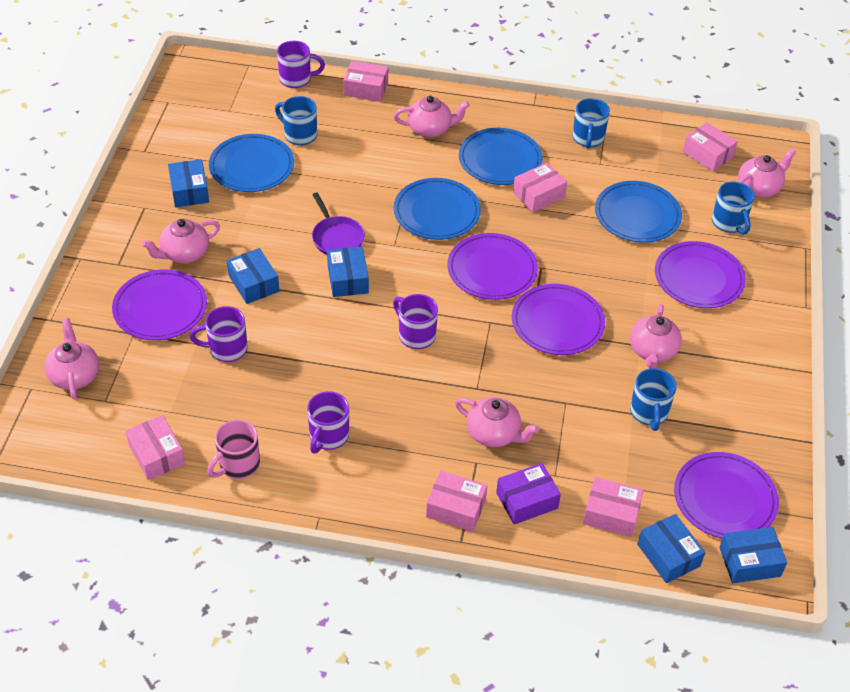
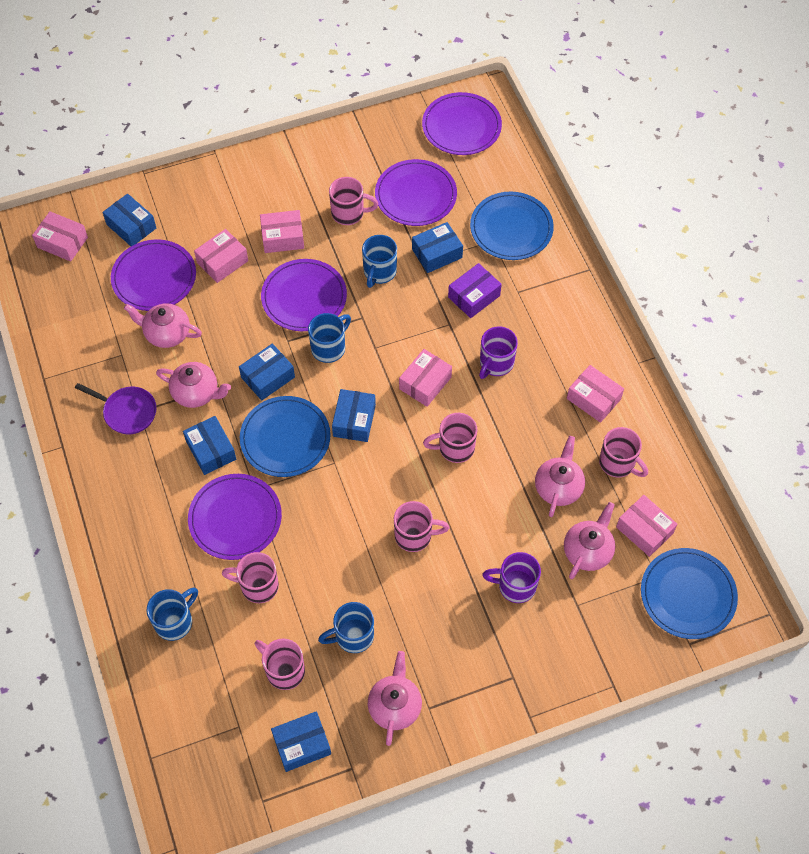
blue box: [168,159,209,207] [227,248,279,304] [327,247,369,297] [637,514,705,583] [719,527,787,583] = 5 -> [102,194,156,246] [183,416,236,475] [239,343,295,400] [271,711,331,772] [332,389,376,442] [412,222,463,273] = 6
blue plate: [209,134,294,192] [394,178,481,240] [459,128,543,185] [595,181,682,243] = 4 -> [240,396,331,477] [470,192,554,260] [641,548,738,639] = 3
pink mug: [207,420,260,479] = 1 -> [222,552,279,603] [254,638,305,690] [329,177,379,225] [394,501,449,552] [423,413,477,463] [599,427,648,478] = 6
pink teapot: [44,318,99,400] [142,219,220,263] [393,96,470,138] [455,397,539,447] [630,304,682,368] [738,148,796,198] = 6 -> [124,303,202,348] [156,362,231,408] [368,651,422,746] [535,436,585,517] [564,502,615,579] = 5
purple mug: [190,306,248,362] [277,41,325,88] [307,391,349,453] [393,294,438,349] = 4 -> [479,326,518,379] [482,552,541,603] = 2

